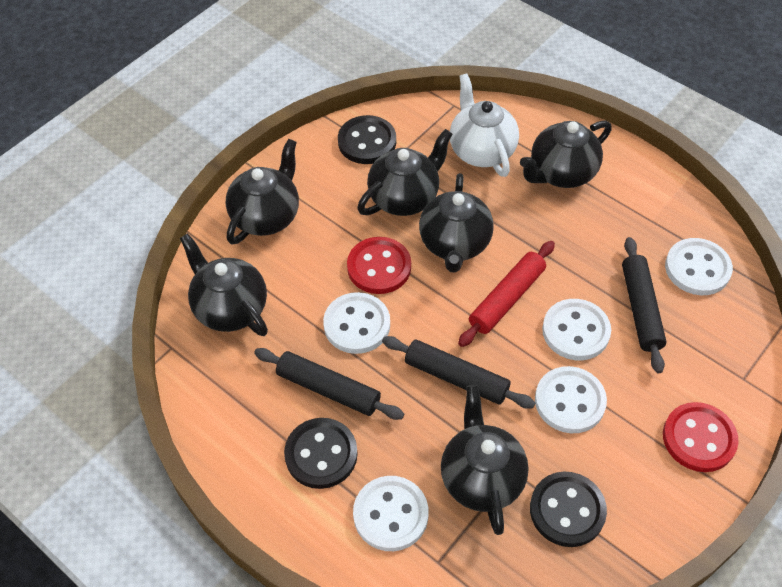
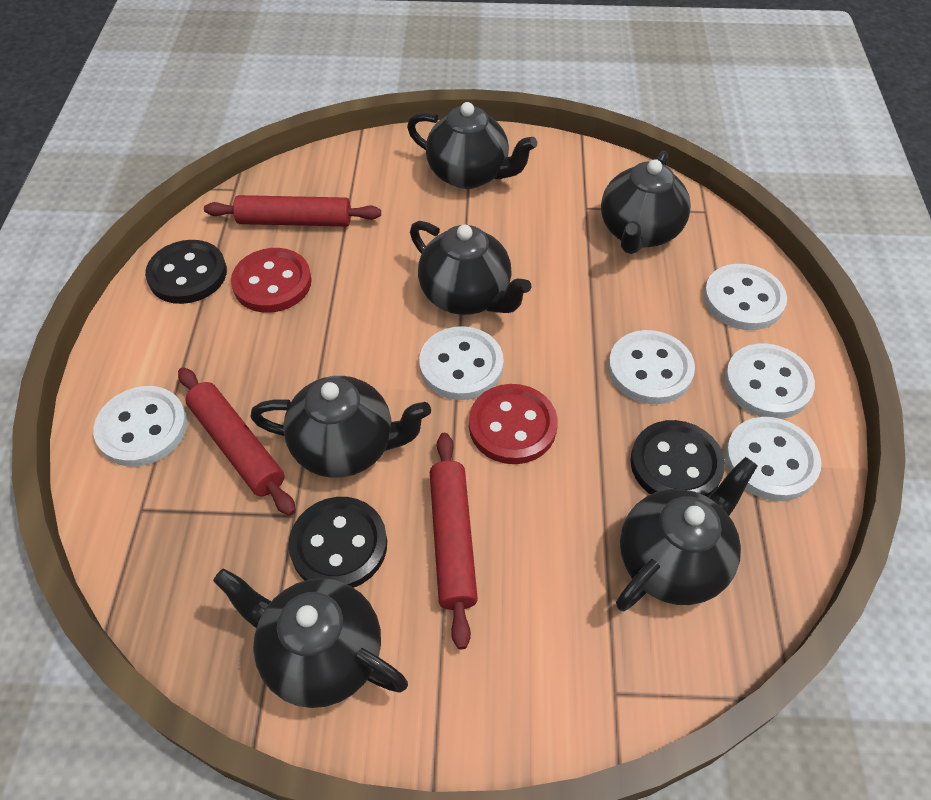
black rolling pin: [254,348,404,420] [382,336,535,409] [622,237,667,373] = 3 -> none = 0
red rolling pin: [458,241,555,347] = 1 -> [178,367,296,516] [204,195,381,227] [430,433,478,649] = 3
white button: [323,292,390,354] [353,476,429,551] [535,366,607,433] [542,299,611,360] [665,238,733,295] = 5 -> [93,386,188,467] [419,326,504,400] [608,330,695,404] [704,264,787,330] [725,343,815,419] [725,417,821,501] = 6
white teapot: [450,73,519,177] = 1 -> none = 0

